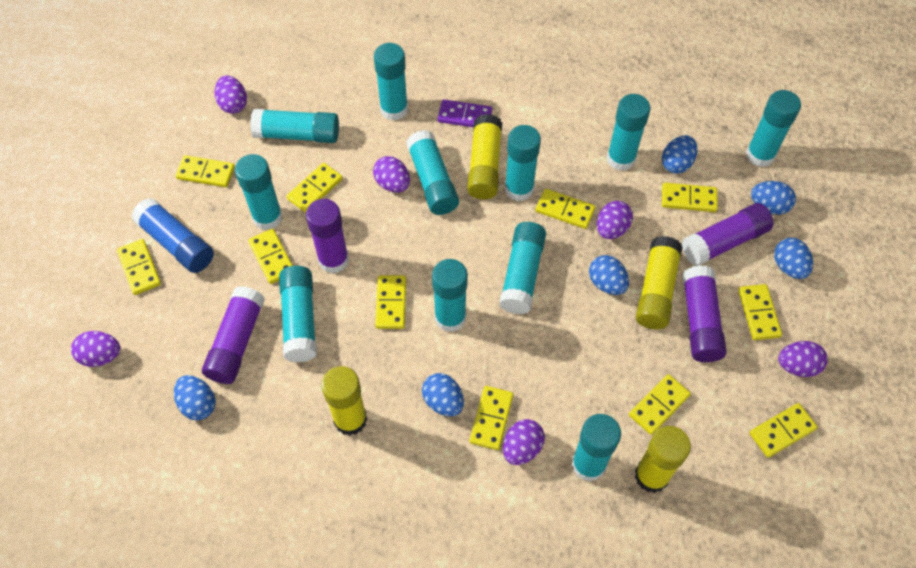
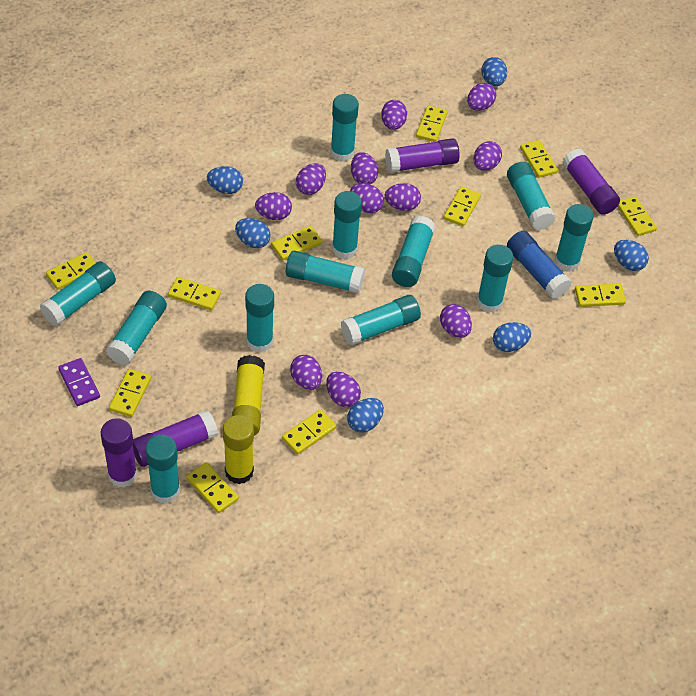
purple egg: [71,331,120,367] [214,75,247,114] [373,156,410,192] [503,419,545,465] [597,201,633,239] [778,341,828,377] = 6 -> [255,192,292,220] [290,355,322,390] [296,163,326,195] [326,372,361,407] [350,183,384,213] [351,152,378,184] [381,100,407,130] [385,183,421,211] [440,304,472,338] [467,83,496,111] [473,141,502,171] = 11
turquoise glue stick: [235,154,283,230] [250,109,339,143] [279,266,317,362] [374,43,408,121] [406,130,459,215] [432,259,468,332] [499,222,546,314] [505,125,541,201] [572,414,621,481] [607,94,651,171] [746,90,801,167] = 11 -> [40,261,116,326] [106,291,167,365] [145,435,180,504] [245,284,274,353] [286,251,365,294] [330,94,359,162] [332,191,362,259] [341,295,421,345] [392,216,436,287] [477,245,514,313] [507,162,556,230] [555,204,593,272] = 12
yellow glue stick: [321,366,367,436] [467,114,502,200] [635,426,691,493] [636,236,683,329] = 4 -> [223,415,254,484] [232,355,265,436] = 2

